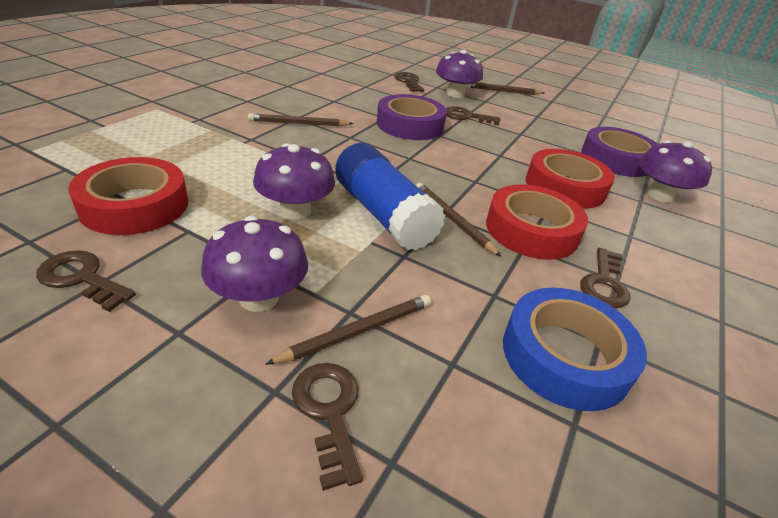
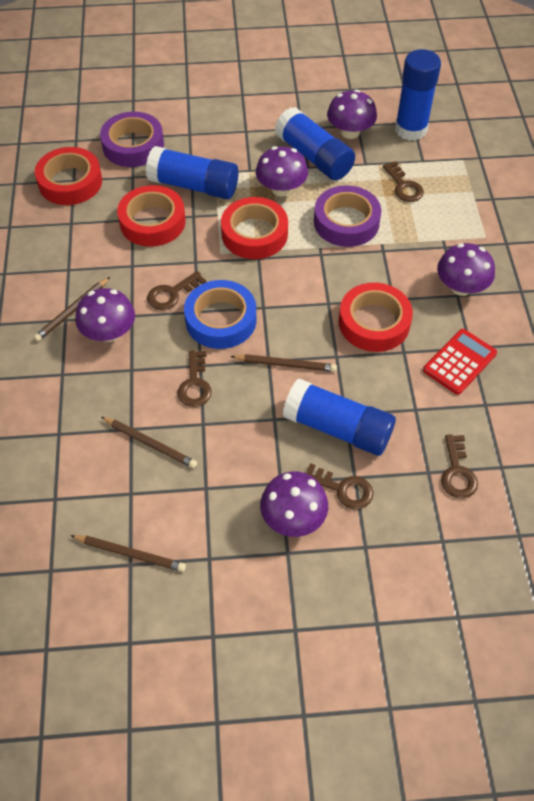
blue glue stick: [335,143,446,251] = 1 -> [146,146,238,199] [275,107,355,180] [283,379,396,456] [395,49,441,141] = 4
purple mushroom: [201,216,308,312] [253,143,335,219] [436,50,483,98] [639,140,712,203] = 4 -> [75,288,135,342] [256,146,308,196] [260,471,328,537] [327,90,377,139] [437,243,495,296] = 5
red calculator: none = 0 -> [423,329,497,395] = 1
red tape: [68,157,188,235] [486,184,588,260] [526,149,615,209] = 3 -> [35,147,102,205] [117,185,185,247] [221,197,288,259] [339,283,413,352] = 4

